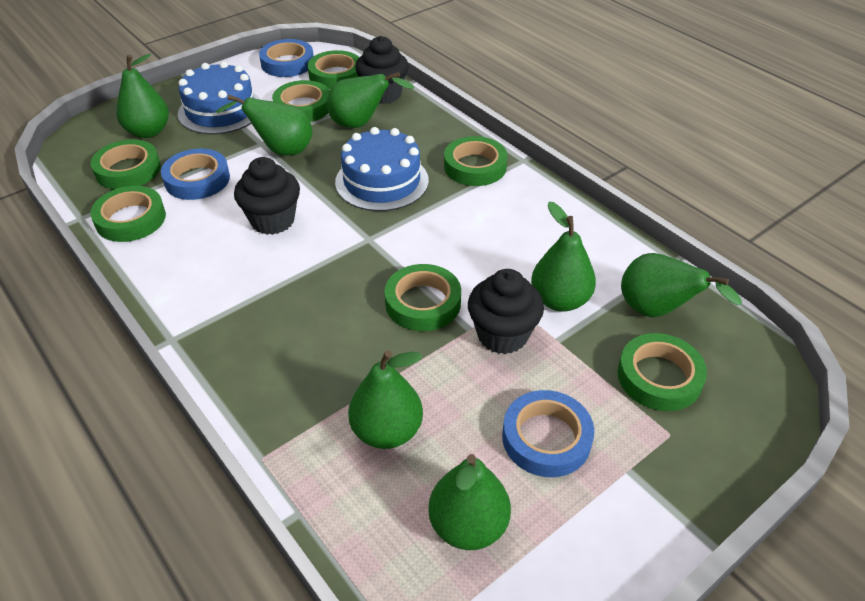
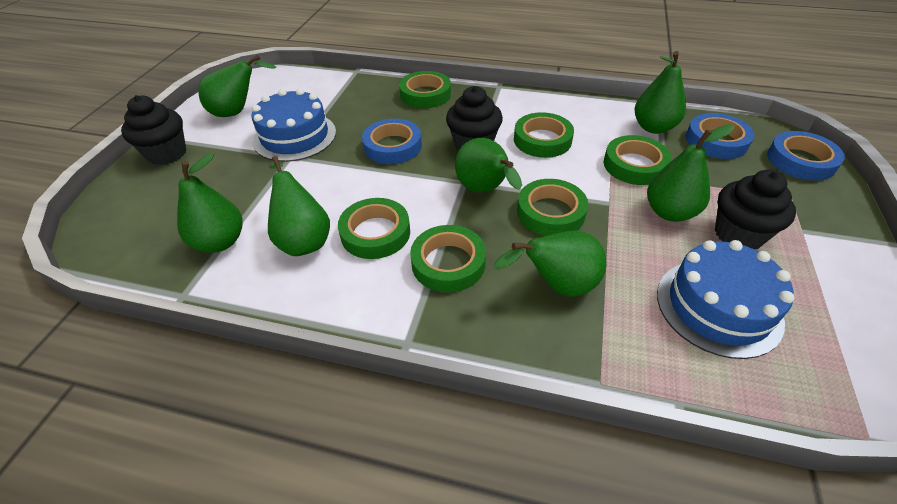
green tape: [90,186,166,242] [91,139,161,189] [272,80,330,122] [308,50,360,90] [384,264,461,331] [444,136,508,186] [618,333,707,411] = 7 -> [338,198,410,259] [399,71,451,108] [410,225,486,292] [514,112,574,158] [517,179,588,236] [604,135,672,185] = 6

